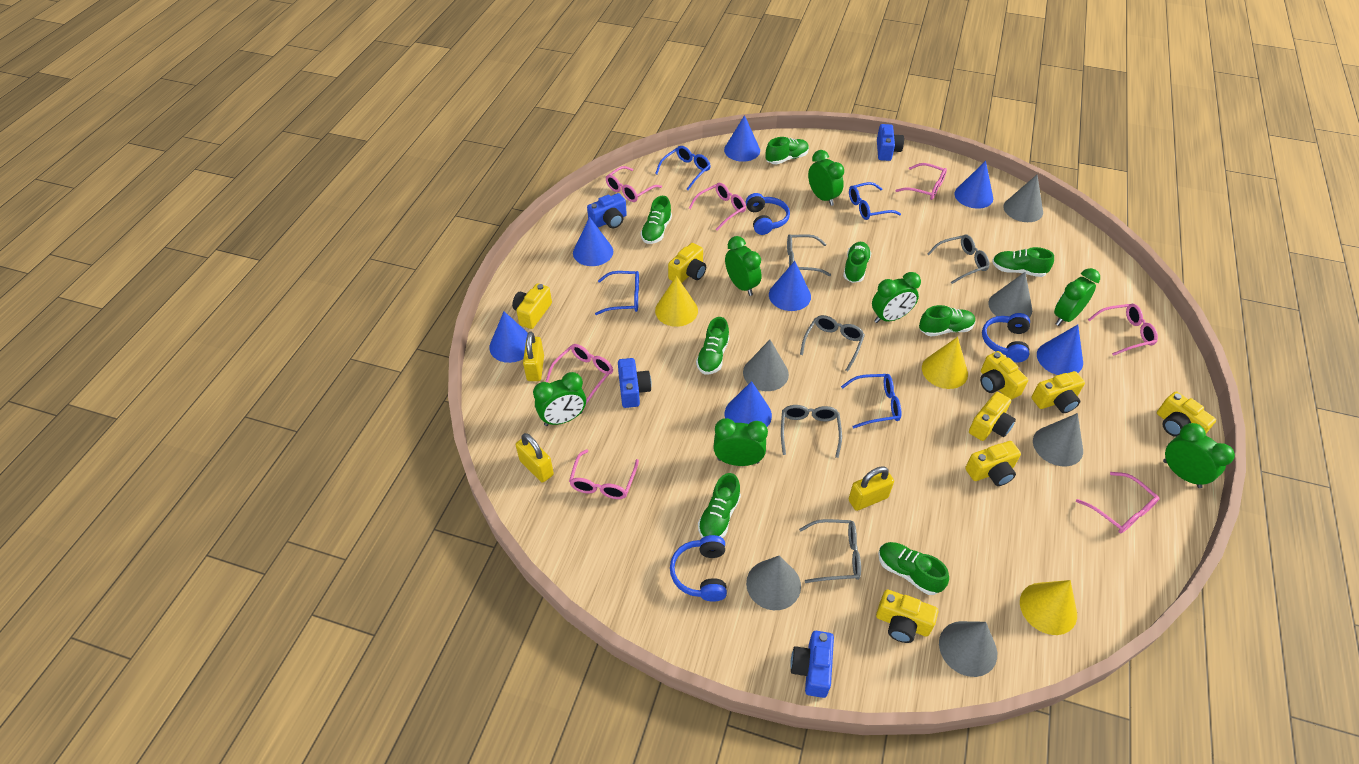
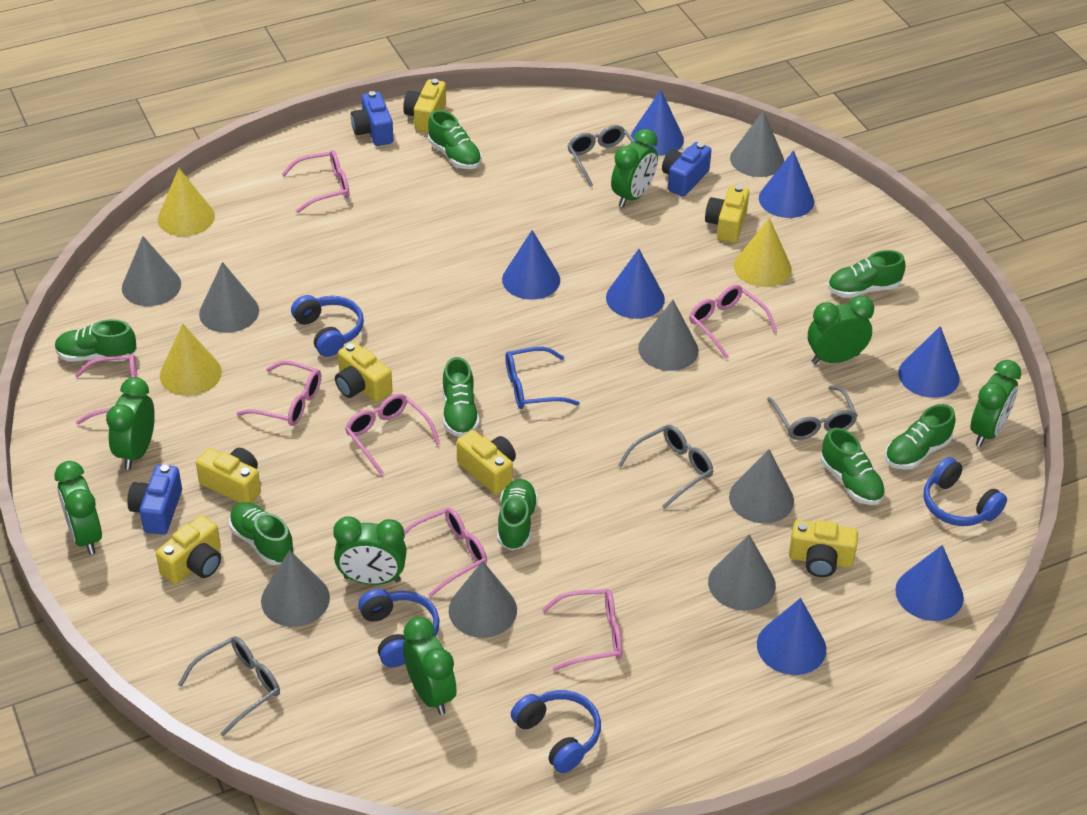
blue camera: [587,193,627,228] [618,358,652,408] [790,631,834,698] [877,124,904,161] = 4 -> [127,465,182,535] [351,91,393,146] [662,142,712,197] = 3
blue glasses: [595,271,639,315] [655,146,711,190] [841,374,901,429] [849,182,901,220] = 4 -> [505,347,580,409] = 1
blue headphones: [670,535,727,602] [746,193,790,235] [982,313,1030,362] = 3 -> [291,295,364,357] [358,589,440,667] [511,690,601,773] [923,457,1007,526] = 4
grey cone: [743,340,789,391] [746,556,801,610] [939,621,997,677] [988,272,1032,318] [1003,175,1043,222] [1033,413,1083,467] = 6 -> [122,236,181,306] [199,262,259,333] [261,550,330,627] [449,561,517,638] [638,300,699,371] [708,535,776,611] [729,449,794,524] [730,110,784,177] = 8
grey glasses: [781,405,842,458] [787,234,831,276] [799,519,861,583] [800,315,865,371] [927,235,990,284] = 5 -> [178,636,280,736] [567,125,635,187] [618,425,713,509] [767,386,858,440] = 4
yellow camera: [512,283,552,329] [668,243,706,283] [876,589,938,643] [965,441,1021,486] [969,392,1016,441] [980,351,1028,400] [1031,371,1085,413] [1157,391,1216,437] = 8 -> [156,515,221,584] [196,448,261,503] [335,342,392,402] [403,79,446,133] [457,430,516,495] [705,185,749,243] [789,520,858,577] = 7
yellow padlock: [516,433,554,483] [523,332,544,381] [849,466,894,511] = 3 -> none = 0

